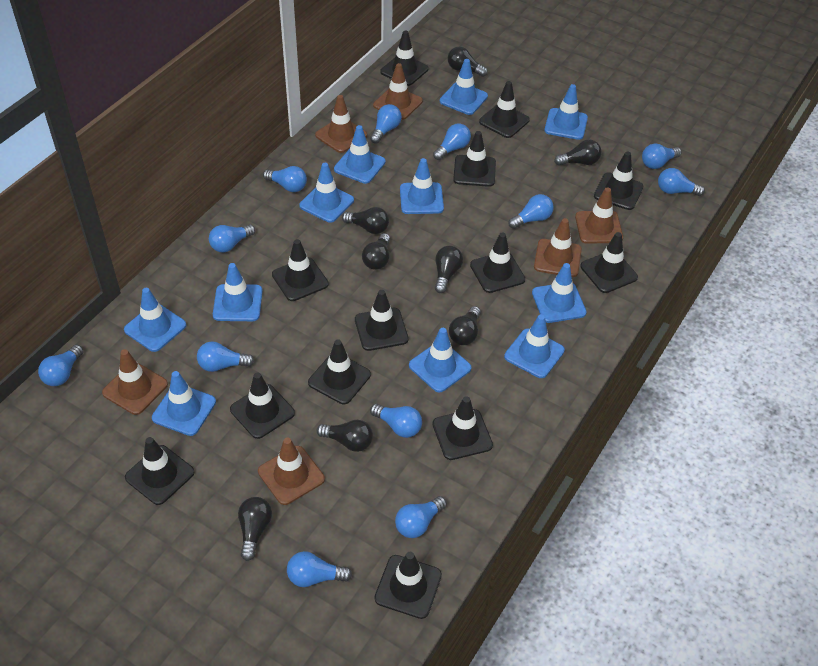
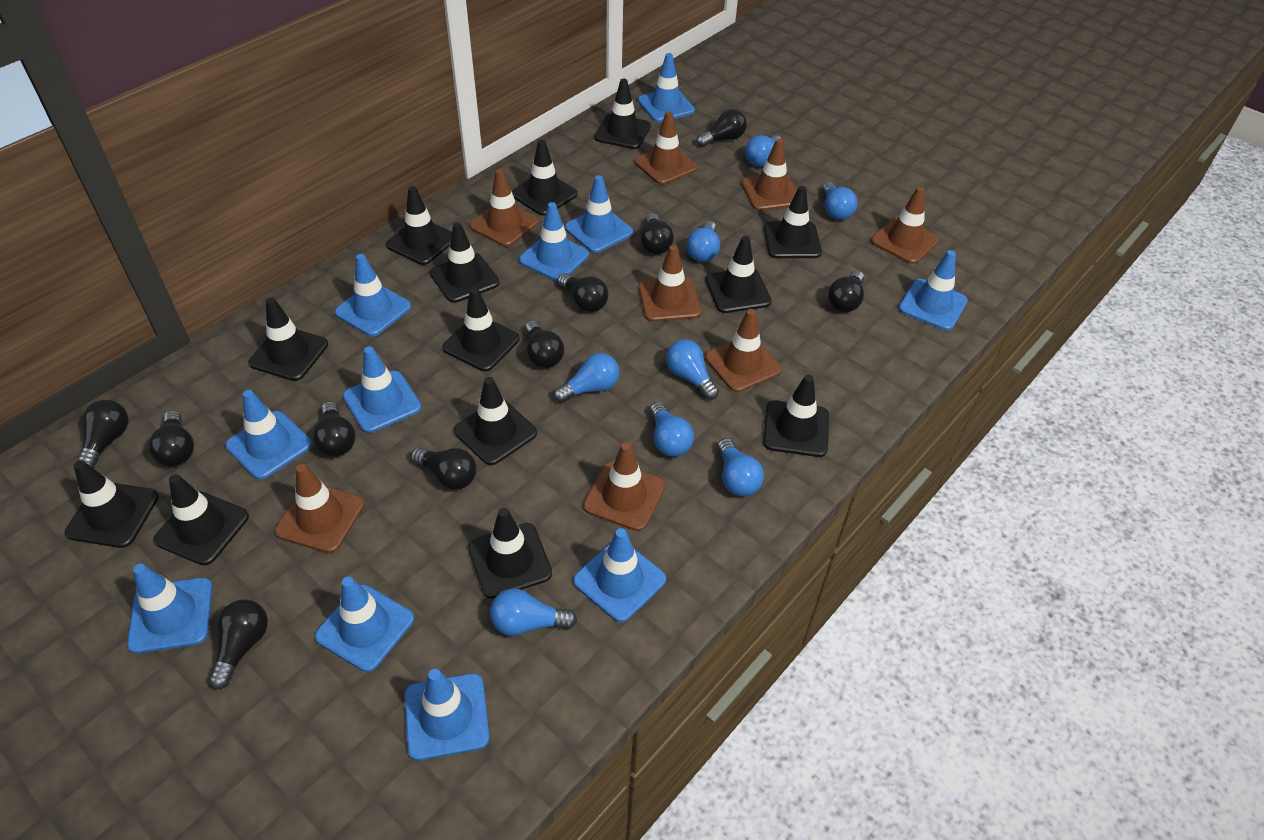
black light bulb: [238,497,272,561] [316,420,373,452] [342,207,389,234] [362,233,390,270] [435,246,463,293] [448,46,488,77] [449,306,481,345] [554,139,602,166] = 8 -> [76,400,129,468] [149,410,194,466] [209,599,268,689] [313,401,356,457] [411,447,477,490] [525,320,564,368] [558,273,608,312] [640,213,674,255] [697,109,747,147] [828,271,864,312] = 10
blue light bulb: [38,344,83,386] [197,341,254,372] [209,224,255,253] [263,166,307,192] [287,551,352,587] [370,104,402,144] [370,404,422,438] [395,496,447,538] [433,123,471,160] [508,194,554,229] [642,143,682,169] [658,168,705,196] = 12 -> [490,588,577,636] [553,353,620,403] [650,402,694,457] [666,340,719,400] [687,221,720,262] [717,438,764,497] [745,135,781,167] [822,182,857,220] = 8
brown traffic cone: [102,349,168,415] [258,438,325,505] [315,95,367,153] [373,63,423,120] [534,218,582,277] [575,187,623,244] = 6 -> [275,464,365,553] [470,169,539,247] [583,442,665,531] [634,111,698,185] [639,245,701,322] [705,309,781,392] [741,138,797,211] [871,187,939,264] = 8

